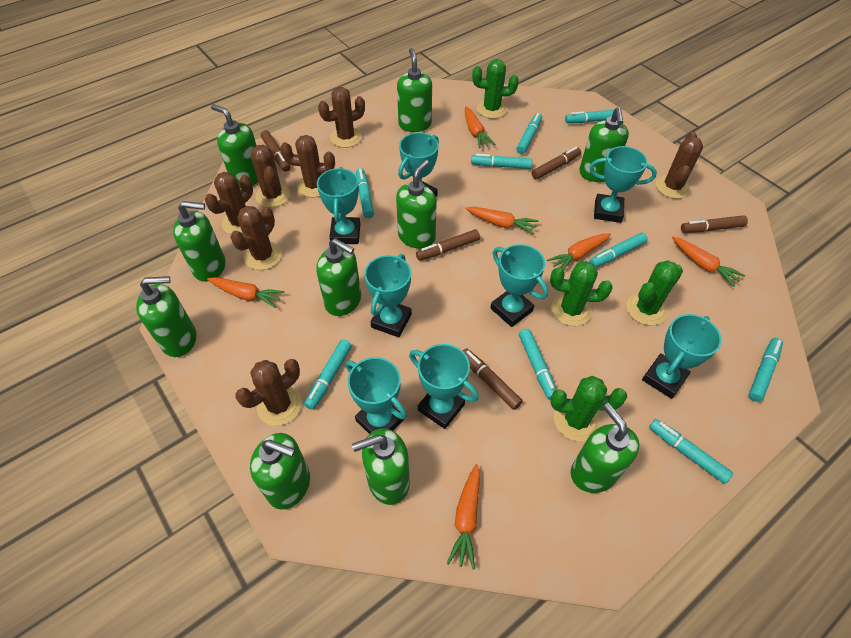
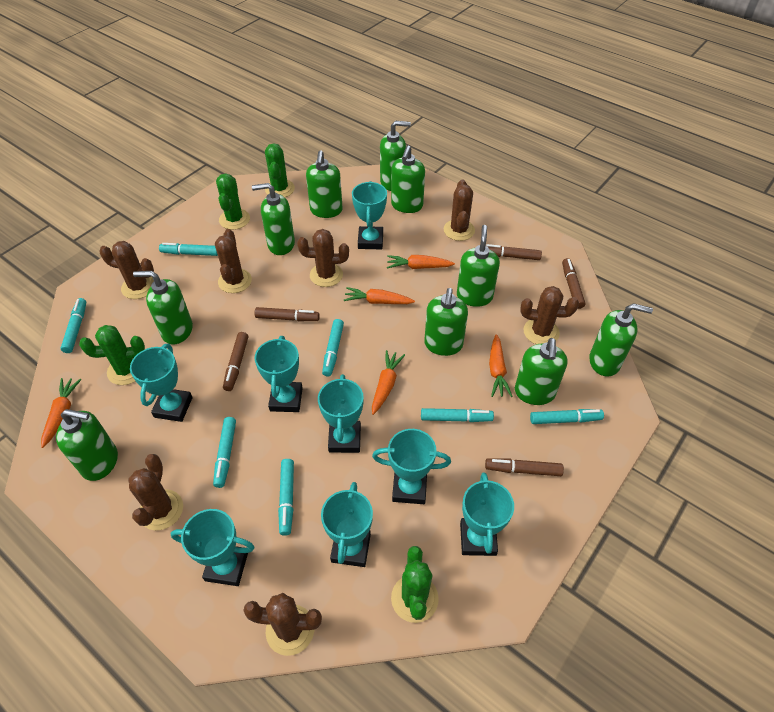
orange carrot: [207,277,284,308] [446,464,480,570] [465,106,495,148] [465,207,539,234] [547,233,611,270] [672,236,745,287] = 6 -> [41,378,82,448] [344,287,415,304] [372,350,405,415] [387,255,455,269] [489,334,513,397] = 5
turquoise marker: [304,340,352,410] [356,168,374,218] [471,154,532,169] [516,113,542,154] [519,329,557,400] [565,110,622,123] [589,232,648,268] [649,419,733,484] [749,338,783,402] = 9 -> [60,298,86,353] [159,243,218,256] [213,417,236,488] [278,459,294,536] [322,319,344,377] [421,408,494,422] [530,409,604,424] = 7

